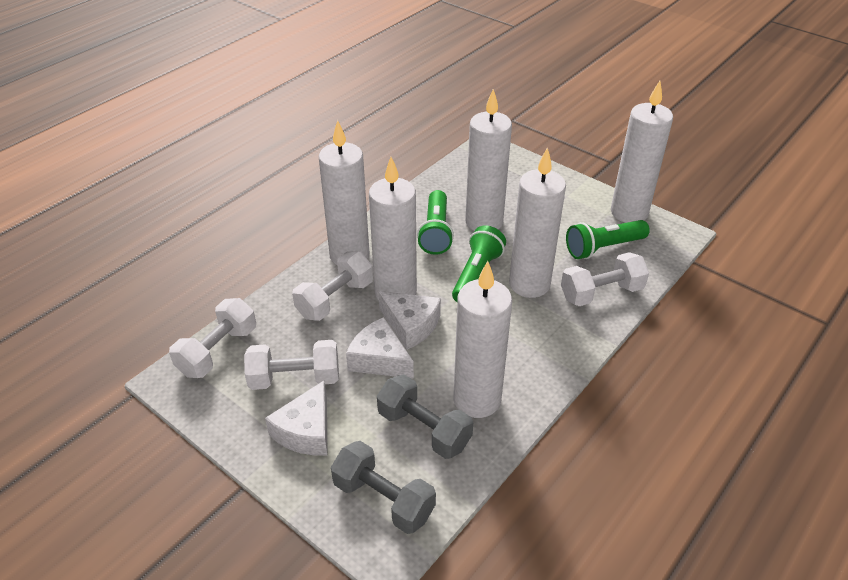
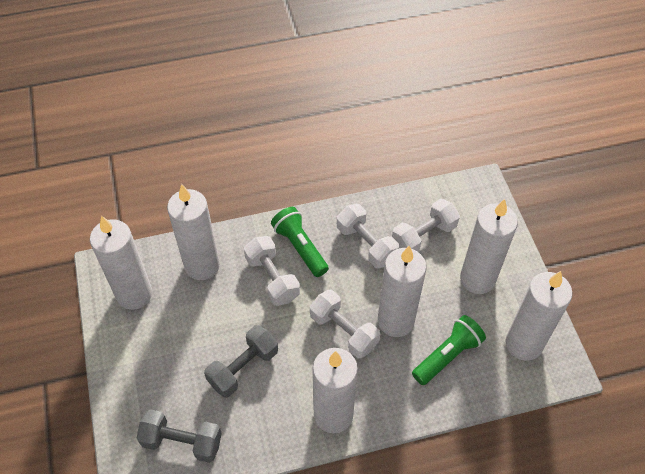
green flashlight: [417,190,454,255] [452,226,506,302] [566,220,650,259] = 3 -> [271,207,329,277] [412,315,486,385] = 2
white cheese: [265,380,327,455] [346,317,414,379] [378,291,441,350] = 3 -> none = 0

